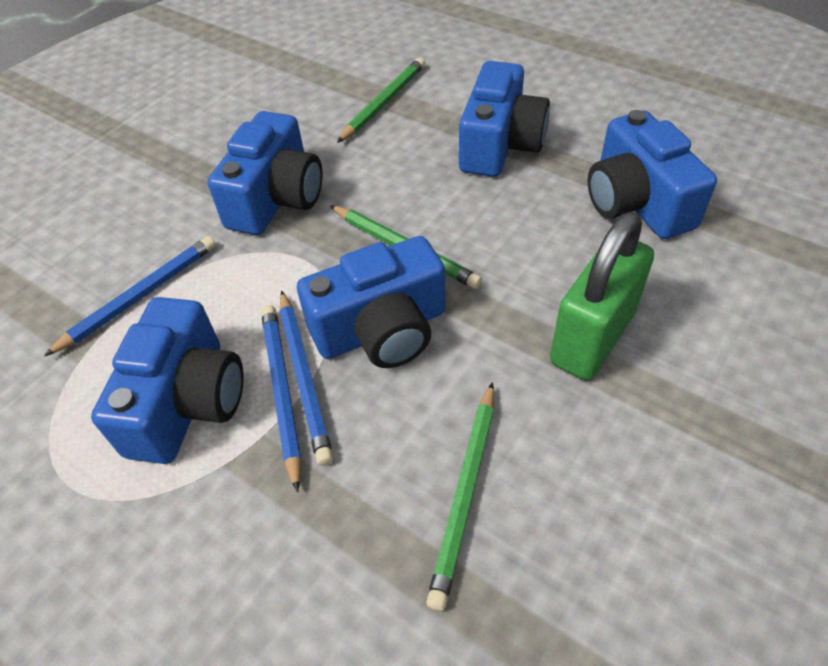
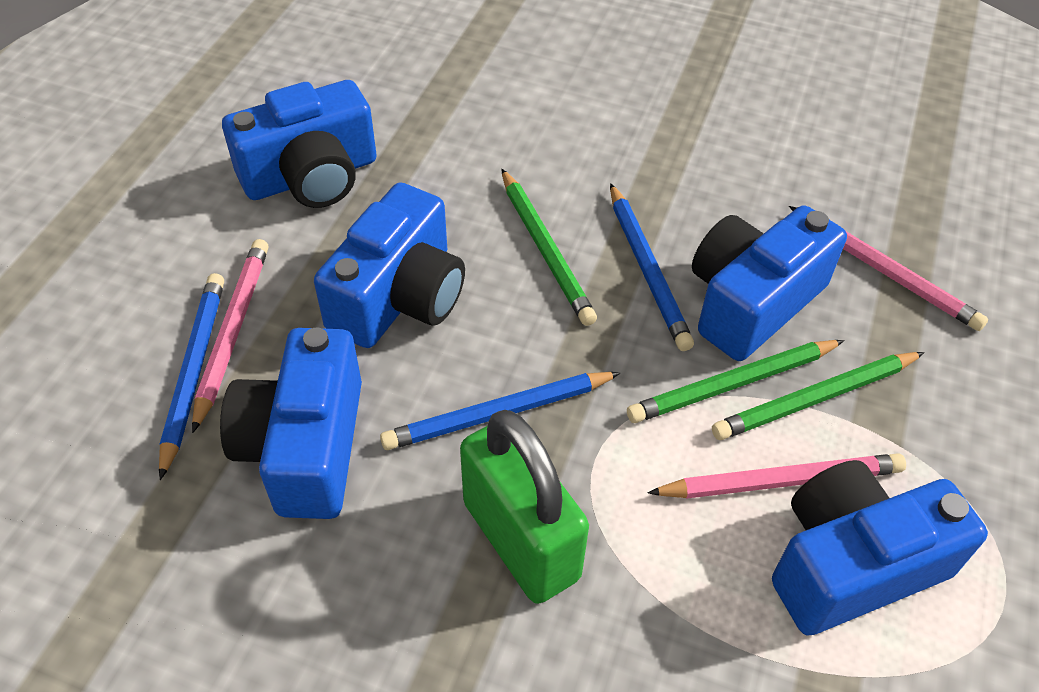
pink pencil: none = 0 -> [192,239,269,433] [647,453,906,499] [789,206,988,331] = 3

